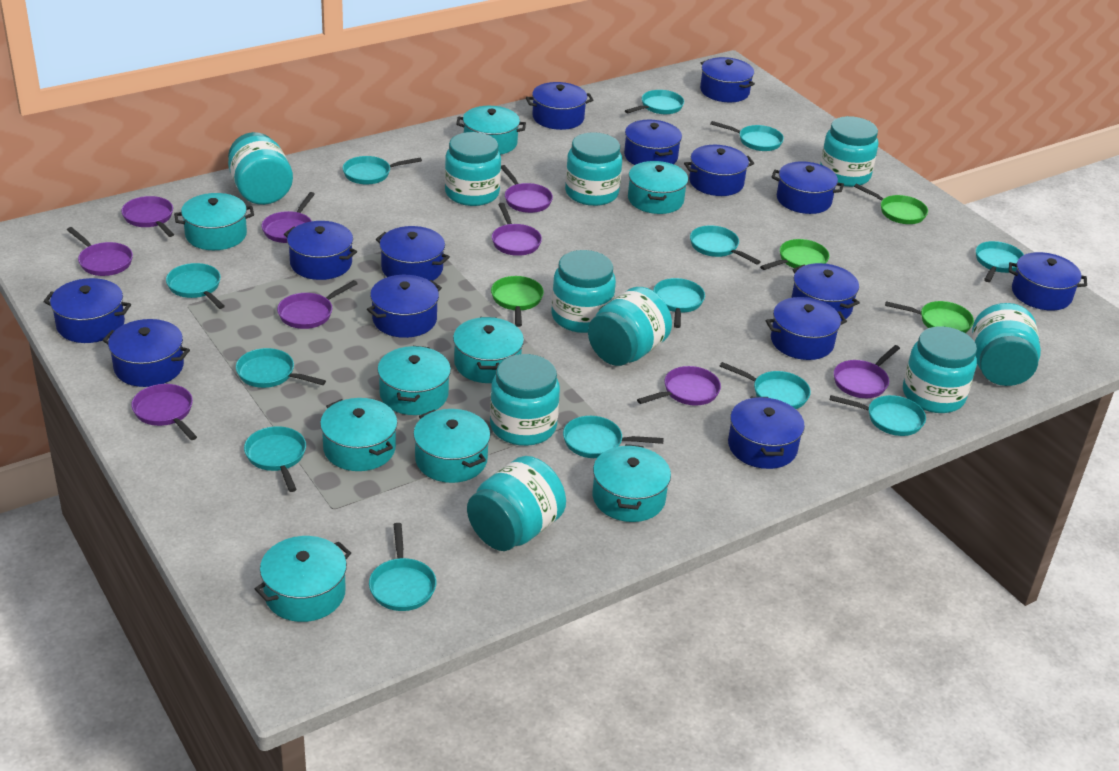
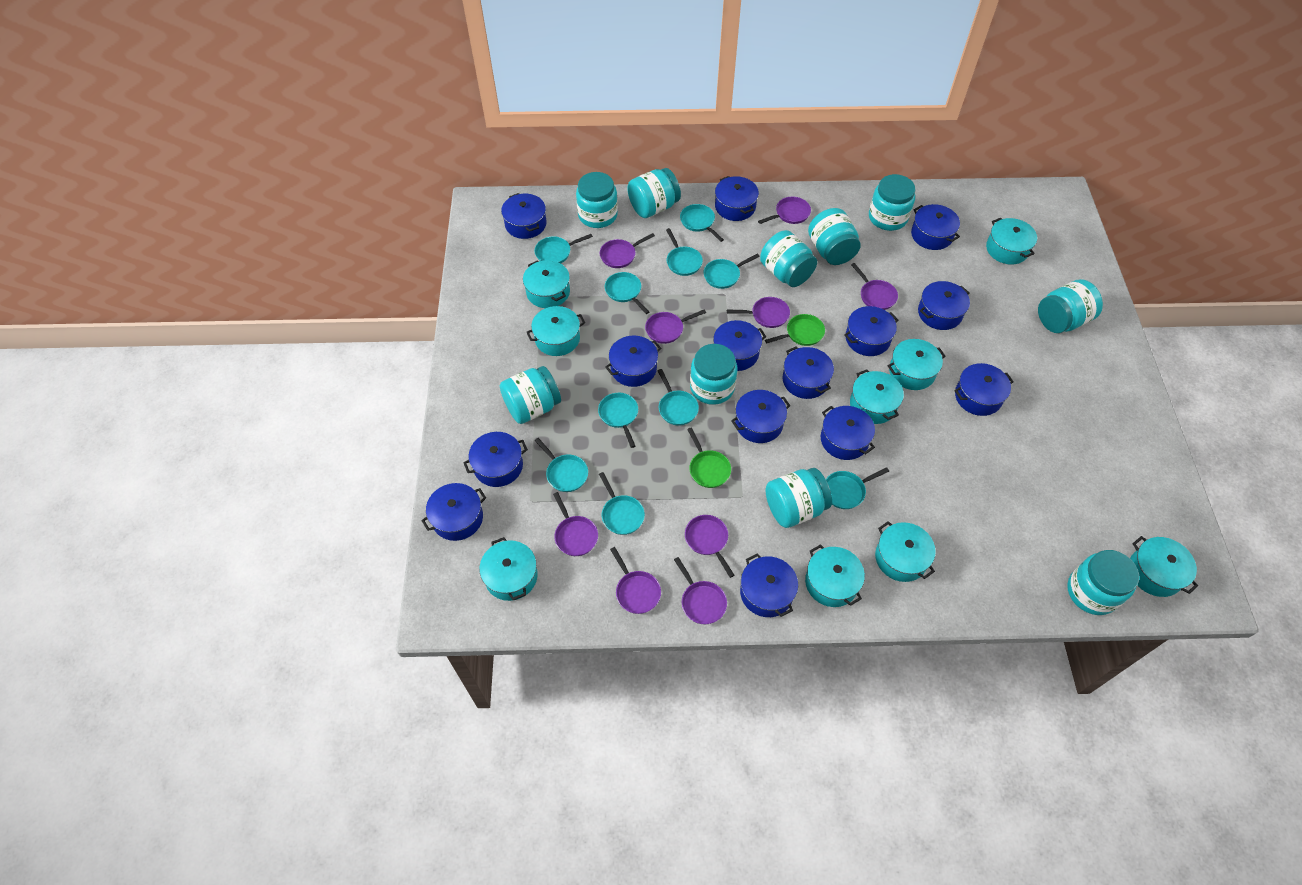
green pan: [491,276,544,327] [760,239,829,270] [854,184,928,224] [885,301,974,333] = 4 -> [687,427,731,488] [765,314,825,346] = 2
turquoise pan: [166,263,225,309] [236,348,326,388] [244,426,306,492] [342,156,422,185] [369,523,436,611] [563,416,664,458] [625,90,684,114] [653,278,705,328] [690,225,761,265] [710,121,784,151] [720,362,811,409] [830,395,926,436] [976,241,1024,282] = 13 -> [534,234,593,263] [535,438,588,492] [598,393,638,448] [599,472,645,535] [605,272,649,314] [658,369,699,426] [666,228,703,276] [680,204,724,242] [703,253,760,289] [826,467,889,509] = 10

